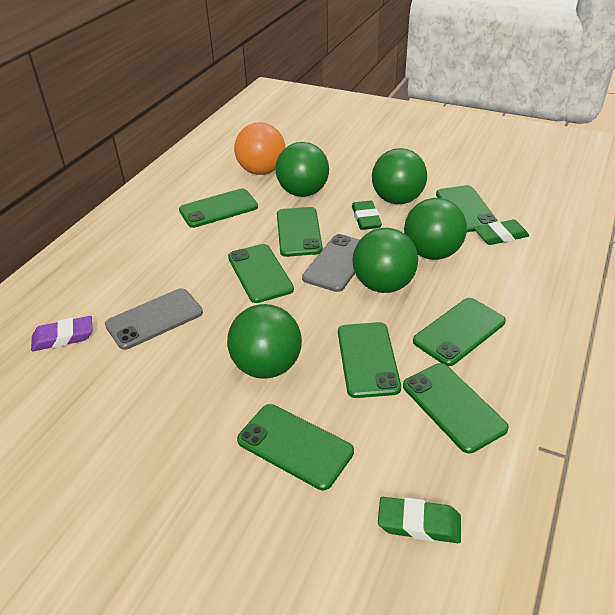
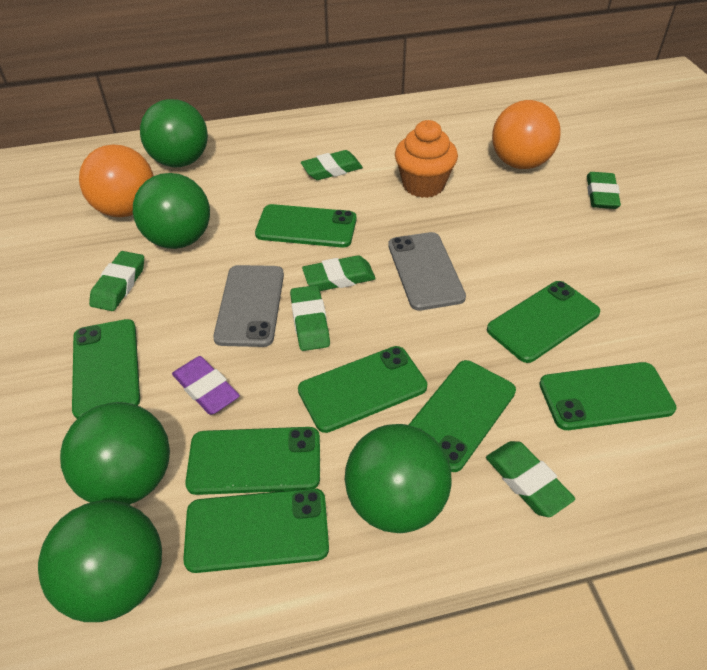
green eraser: [352,201,382,230] [378,497,461,543] [474,219,529,245] = 3 -> [89,251,144,311] [290,285,330,351] [301,150,363,180] [302,255,376,291] [486,441,575,517] [587,172,621,209] = 6
orange ball: [234,122,286,175] = 1 -> [79,145,154,217] [492,100,561,169] = 2
orange cupcake: none = 0 -> [395,120,458,198] = 1

